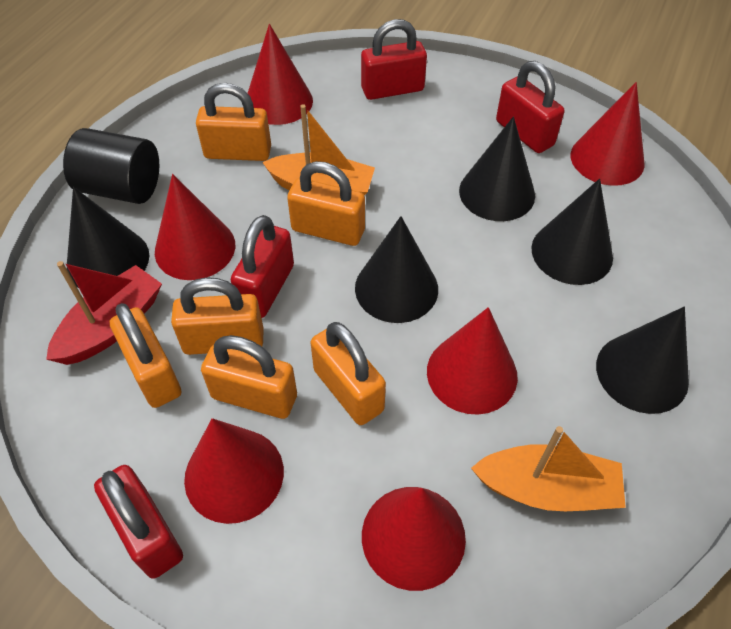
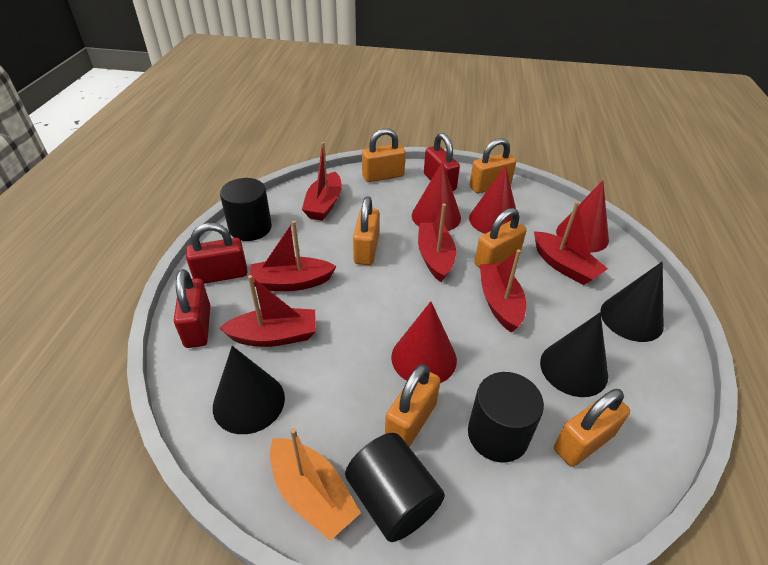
black cone: [67,187,149,288] [355,216,438,323] [459,116,535,221] [531,178,613,285] [596,307,689,414] = 5 -> [213,346,285,434] [540,312,608,397] [600,262,664,342] = 3
black cylinder: [63,128,159,204] = 1 -> [220,178,272,241] [345,433,445,542] [468,372,544,463] = 3
orange boat: [262,104,375,195] [471,426,626,511] = 2 -> [270,428,361,541] = 1
red boat: [46,261,162,365] = 1 -> [219,275,316,347] [250,221,337,291] [302,142,342,221] [418,204,456,282] [480,249,526,333] [534,201,608,285] = 6
red cone: [155,174,235,280] [184,418,284,524] [247,24,313,125] [362,487,466,591] [427,307,518,415] [571,82,645,186] = 6 -> [391,301,457,383] [412,161,461,231] [469,165,516,234] [556,181,609,253] = 4
red padlock: [94,465,183,579] [231,215,294,318] [361,19,427,100] [496,61,564,153] = 4 -> [174,269,211,348] [186,223,247,284] [424,133,460,191] = 3

